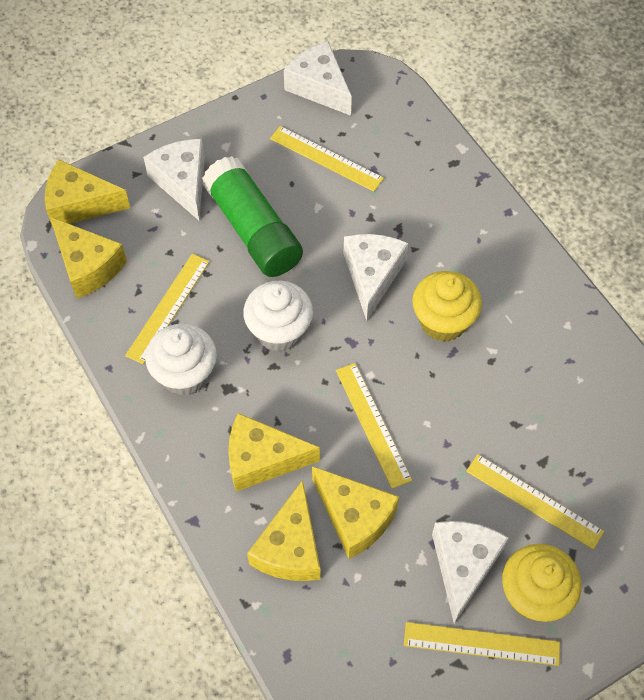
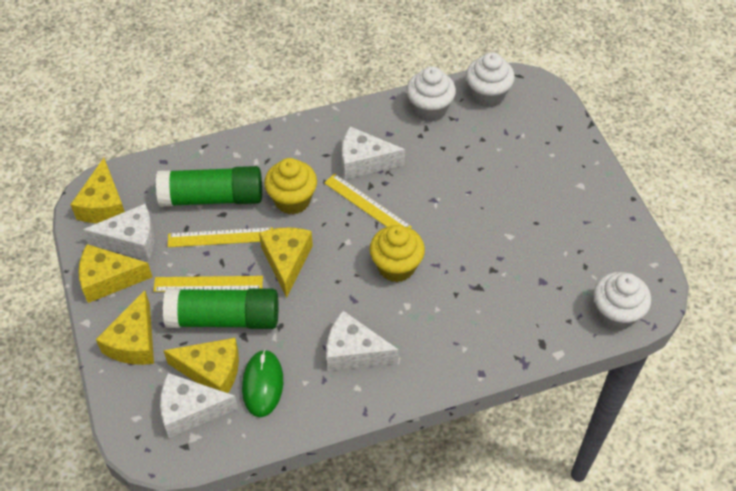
green glue stick: [202,156,303,277] = 1 -> [156,166,262,207] [163,288,279,329] = 2
green mouse: none = 0 -> [242,349,283,417] = 1
white cupcake: [145,323,217,396] [243,281,313,352] = 2 -> [407,66,456,122] [466,52,515,107] [594,272,651,330] = 3
yellow ruler: [125,254,210,364] [270,126,384,191] [336,363,412,489] [404,622,560,666] [466,454,604,550] = 5 -> [153,276,263,292] [168,227,273,247] [324,174,412,228] = 3

